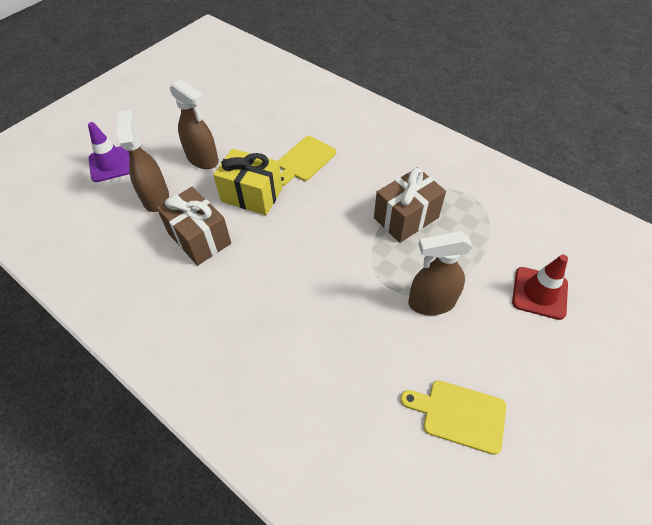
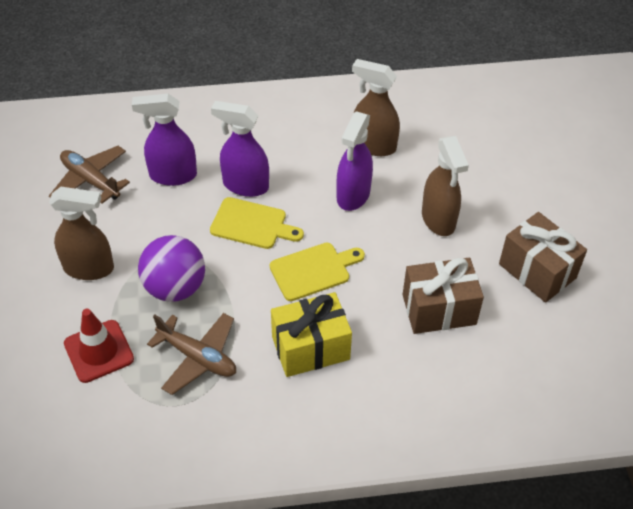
brown plane: none = 0 -> [49,146,130,204] [147,313,236,395] = 2
purple ball: none = 0 -> [138,235,205,302] = 1
purple spray bottle: none = 0 -> [132,94,197,186] [211,101,269,197] [337,111,373,211] = 3
purple traffic cone: [88,122,130,182] = 1 -> none = 0

